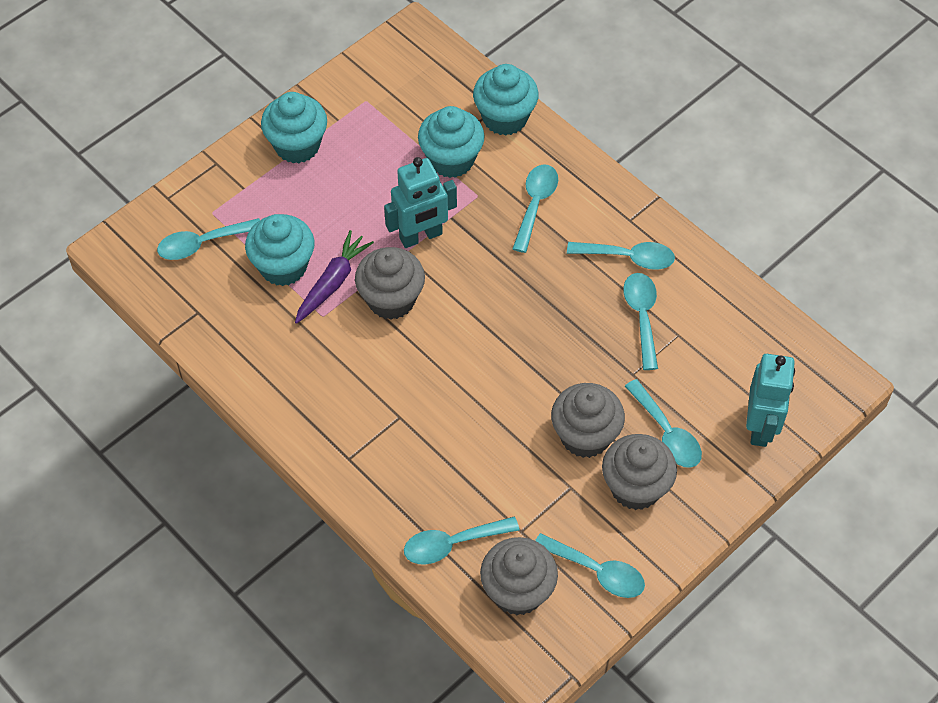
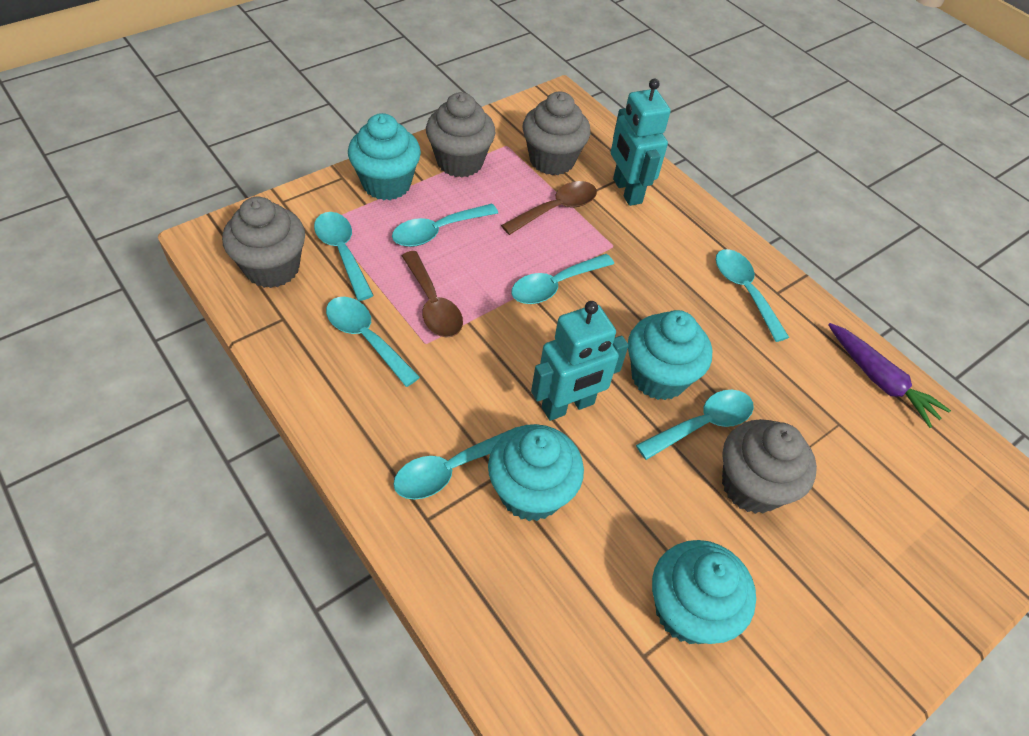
brown spoon: none = 0 -> [401,251,463,338] [501,181,597,235] = 2

